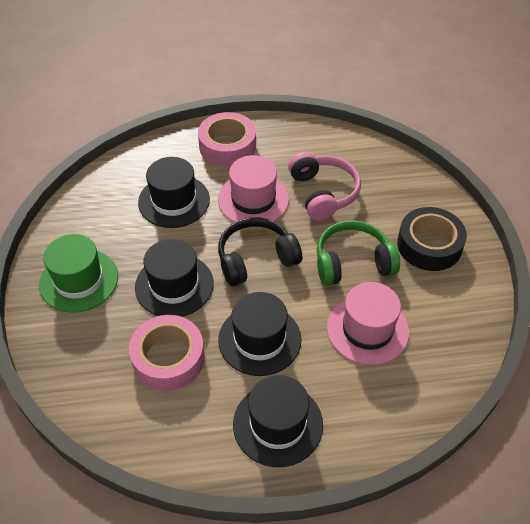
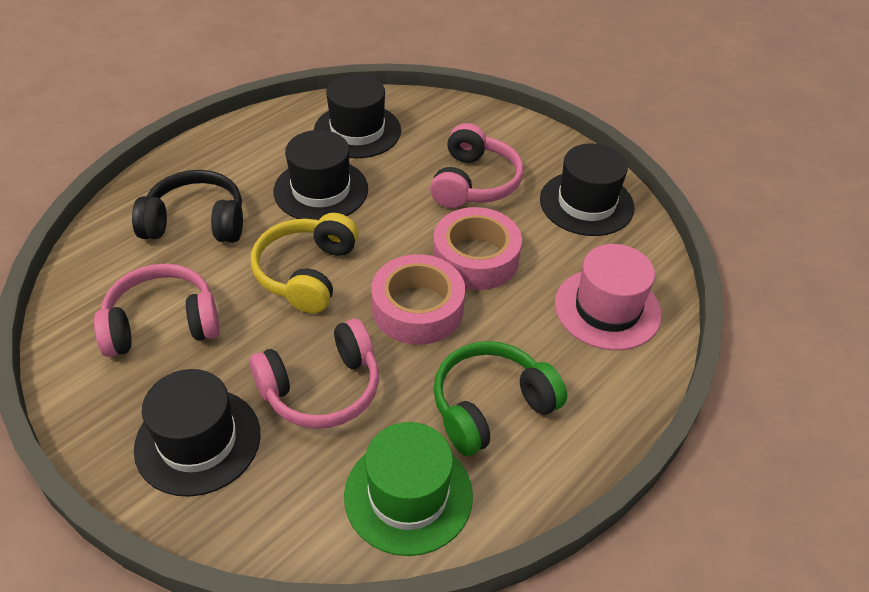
black tape: [397,207,467,271] = 1 -> none = 0
pink hat: [218,155,289,222] [327,282,409,365] = 2 -> [555,244,662,350] = 1
pink headphones: [288,152,361,221] = 1 -> [94,263,220,357] [250,319,379,429] [430,123,524,208] = 3
yellow headphones: none = 0 -> [251,213,358,313] = 1

